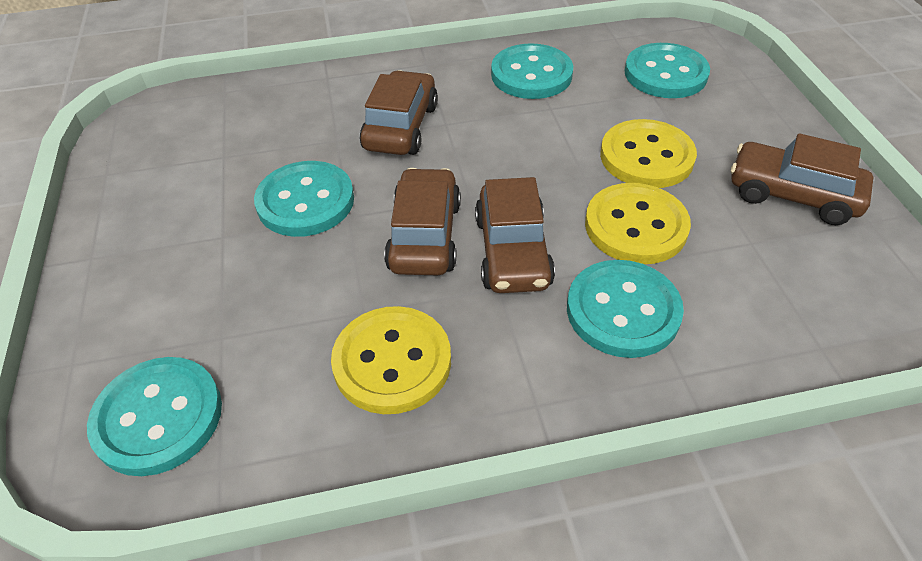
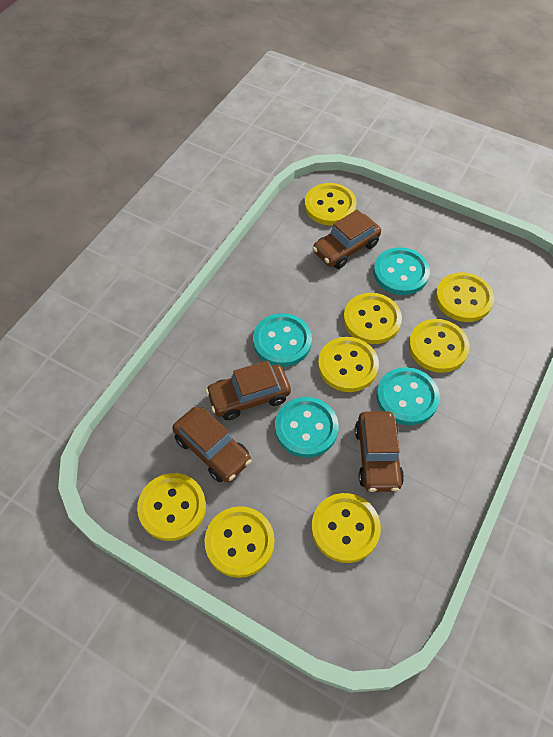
turquoise button: [87,357,222,476] [254,161,354,237] [491,43,573,99] [567,260,684,358] [625,43,710,98] = 5 -> [253,313,312,367] [275,397,339,458] [373,247,430,295] [377,367,440,425] = 4
yellow button: [331,306,451,414] [585,183,691,264] [600,119,697,188] = 3 -> [137,473,206,541] [204,506,274,578] [305,183,357,225] [311,493,381,563] [318,337,379,392] [343,293,402,344] [409,319,470,373] [436,272,494,322] = 8

